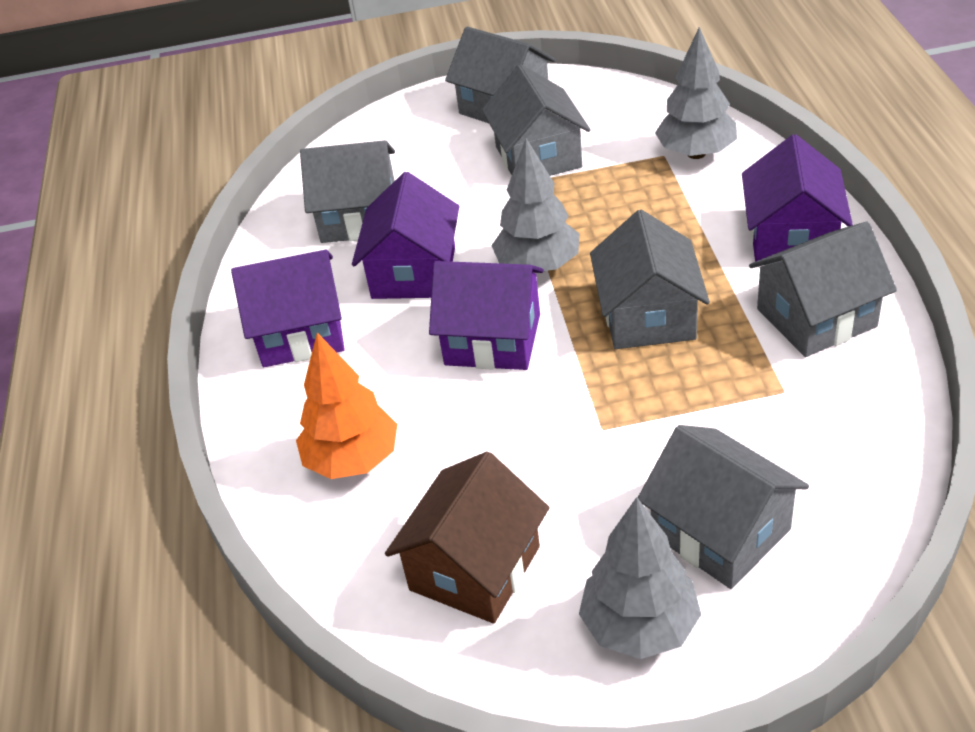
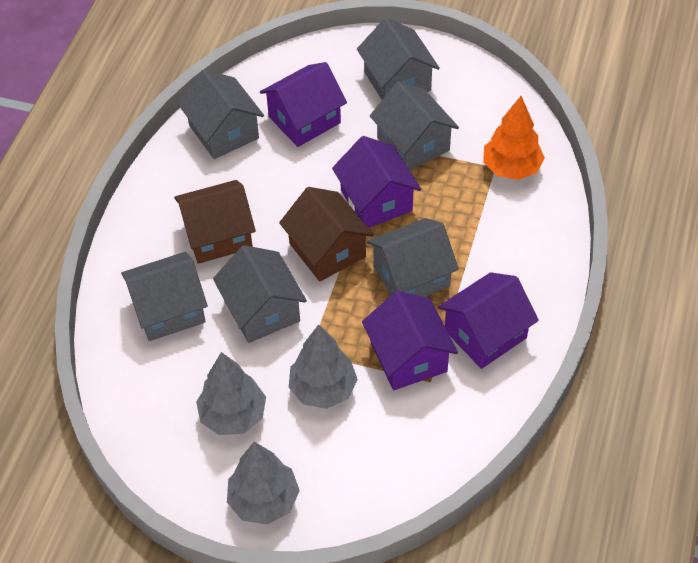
brown house: [385,451,550,623] = 1 -> [174,180,256,264] [279,187,374,282] = 2

